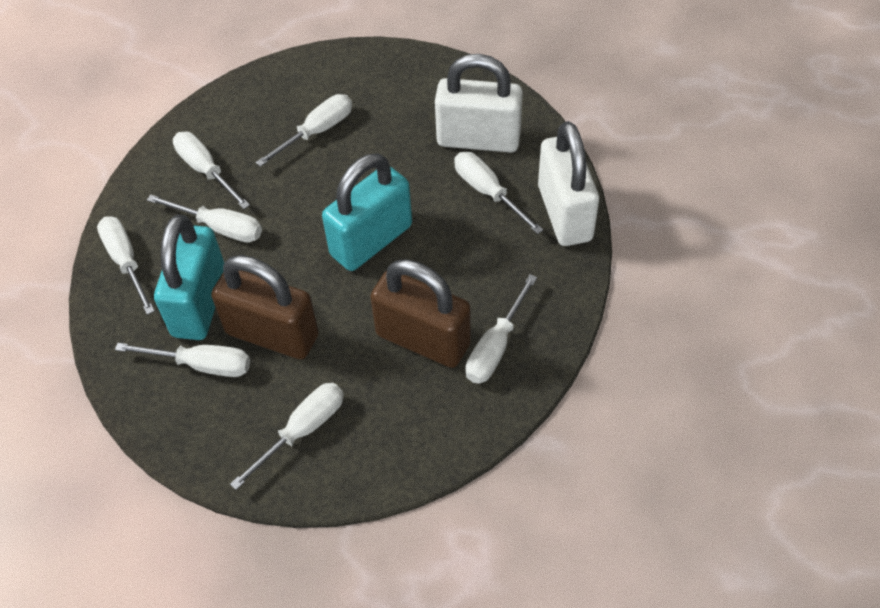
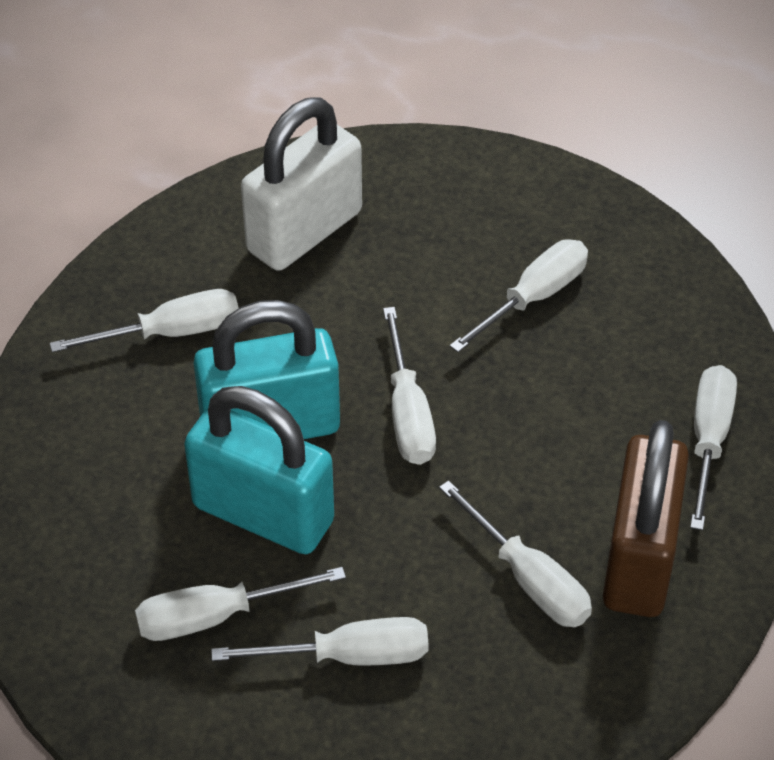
brown padlock: [211,255,319,359] [370,259,471,368] = 2 -> [603,420,689,617] = 1
white padlock: [435,54,523,153] [538,121,599,246] = 2 -> [241,98,362,271] = 1
white screwdriver: [97,216,155,315] [115,343,250,377] [147,194,262,243] [173,132,250,209] [230,383,344,490] [256,94,352,167] [454,152,543,234] [465,274,537,384] = 8 -> [49,289,239,353] [135,567,346,641] [211,617,429,665] [383,307,436,465] [439,480,592,627] [449,239,588,352] [690,365,737,530] = 7

